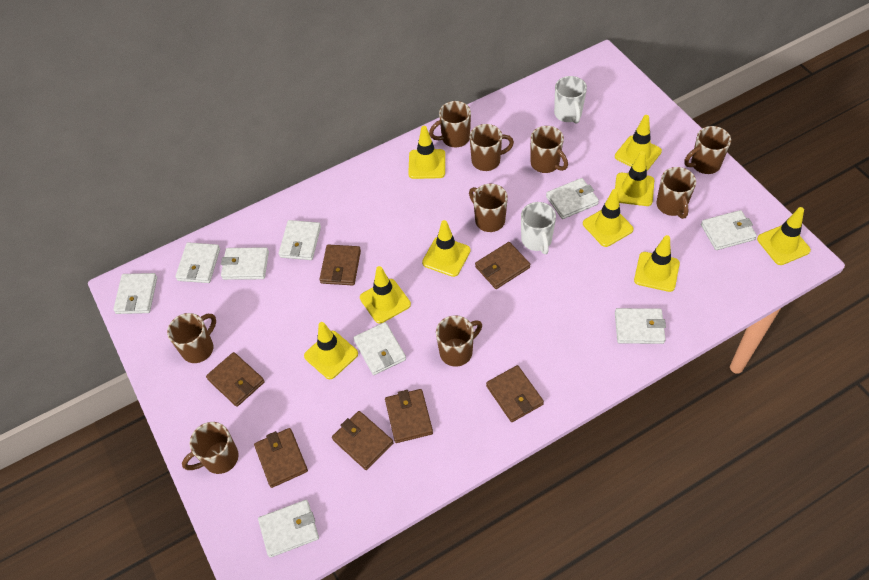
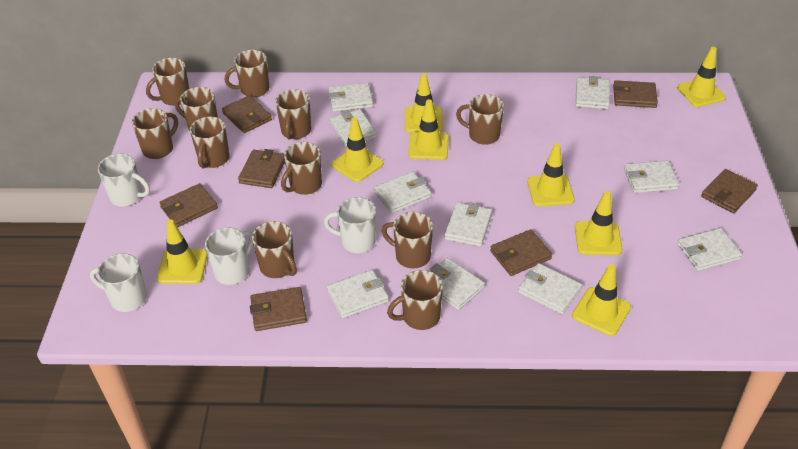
brown mug: [167,313,216,363] [182,422,239,474] [429,101,471,148] [436,315,482,367] [469,184,508,232] [470,124,514,171] [531,126,568,173] [657,167,696,219] [684,126,731,174] = 9 -> [132,108,178,159] [146,58,189,106] [175,87,218,131] [190,117,230,169] [224,50,269,97] [252,221,297,278] [275,89,311,140] [281,142,322,195] [382,212,433,269] [387,270,443,330] [456,94,504,145] = 11
white mug: [521,202,556,254] [554,76,587,124] = 2 -> [90,253,147,312] [98,154,150,207] [205,227,253,285] [324,197,376,253] = 4
white wallet: [113,273,157,314] [175,242,220,283] [221,247,269,280] [258,500,319,558] [279,220,321,260] [353,322,406,375] [546,178,599,219] [615,308,666,344] [701,210,757,250] = 9 -> [327,270,389,319] [328,83,373,112] [330,109,377,147] [374,171,431,213] [430,258,485,310] [444,202,492,247] [518,263,582,315] [575,76,610,109] [624,161,679,193] [678,228,742,271] = 10
yellow traffic cone: [304,322,358,379] [360,266,411,324] [408,126,445,179] [422,220,471,277] [583,189,633,247] [615,115,662,171] [615,151,654,206] [634,235,680,292] [757,207,811,265] = 9 -> [157,219,208,284] [332,117,384,182] [405,74,443,132] [408,99,449,160] [527,143,575,206] [572,264,631,336] [575,191,623,255] [677,47,726,107] = 8

